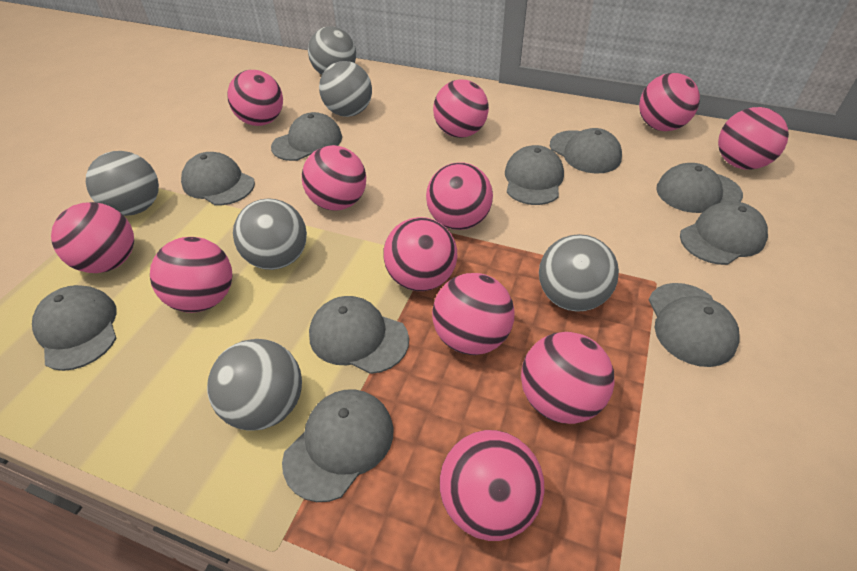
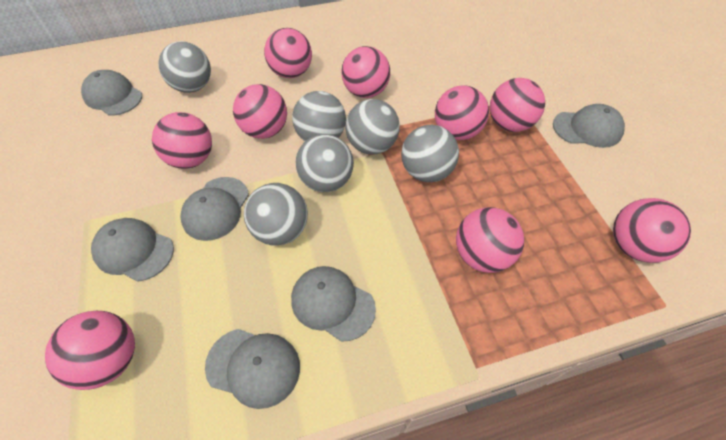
grey cap: [32,285,117,371] [181,152,255,205] [271,112,342,161] [282,389,393,502] [309,296,409,374] [505,145,564,205] [550,128,622,173] [649,283,740,367] [656,163,743,213] [680,201,768,265] = 10 -> [81,70,142,115] [91,218,174,282] [180,177,249,241] [205,329,300,409] [291,266,376,342] [553,104,625,148] = 6
pink ball: [51,202,134,273] [150,237,233,313] [227,70,283,126] [302,145,366,210] [383,217,457,291] [426,162,493,230] [432,273,515,355] [433,79,489,138] [440,430,545,541] [521,332,615,424] [639,73,700,131] [718,107,789,170] = 12 -> [45,311,135,390] [152,112,212,169] [233,84,287,139] [264,28,312,78] [341,46,390,98] [435,86,489,140] [456,207,524,273] [490,78,545,132] [613,198,691,263] = 9

